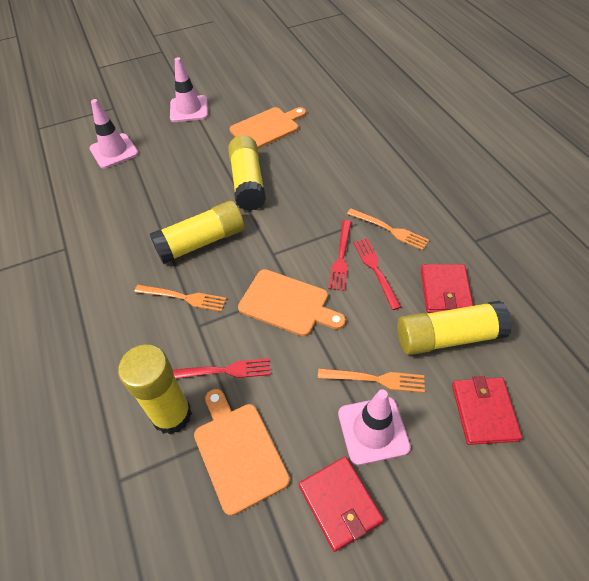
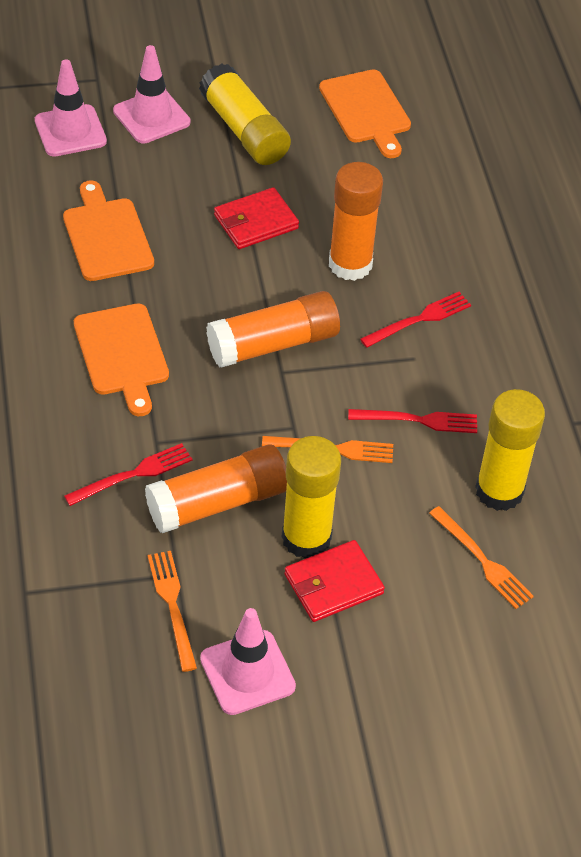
orange glue stick: none = 0 -> [145,444,287,533] [206,291,340,368] [329,162,383,281] = 3
red wallet: [299,457,384,552] [421,264,473,313] [452,376,522,445] = 3 -> [214,187,299,249] [284,540,385,622] = 2
yellow glue stick: [118,345,192,434] [150,201,244,264] [228,135,266,211] [397,300,512,355] = 4 -> [199,64,291,165] [282,436,341,559] [475,389,545,511] = 3

